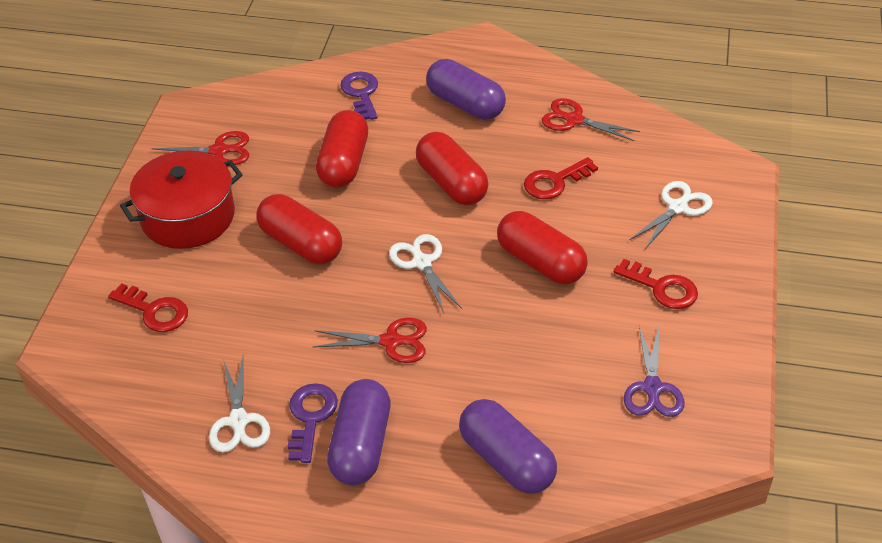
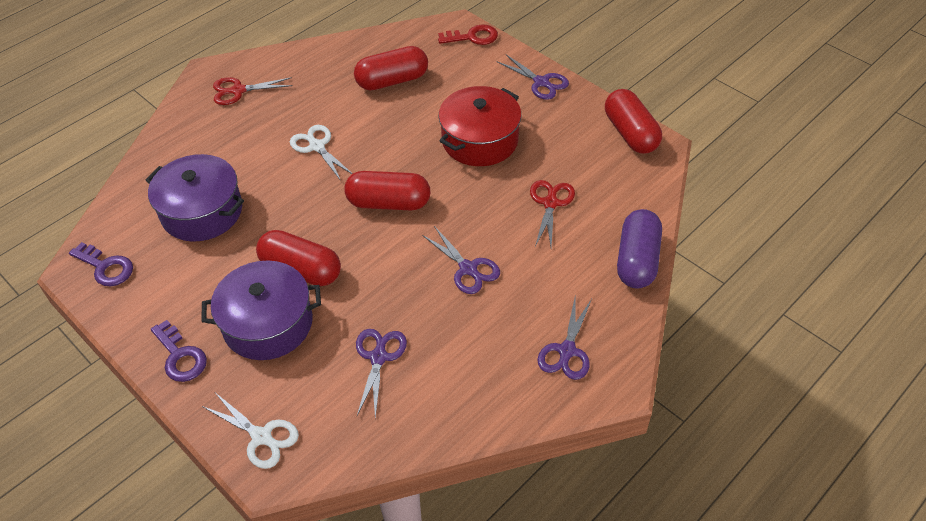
purple capsule: [327,379,390,485] [426,59,506,120] [459,399,557,494] = 3 -> [617,209,662,289] = 1
purple pot: none = 0 -> [146,154,244,242] [201,261,321,360] = 2
purple scissors: [624,326,684,417] = 1 -> [356,329,407,418] [422,226,500,294] [496,55,569,100] [537,298,592,380] = 4
red key: [108,283,188,332] [524,157,598,199] [613,259,698,309] = 3 -> [438,24,498,45] = 1
red scissors: [151,131,249,165] [313,318,427,363] [542,98,640,141] = 3 -> [213,77,293,105] [530,180,575,247] = 2
white scissors: [209,357,270,452] [389,234,462,313] [630,181,713,249] = 3 -> [202,393,299,469] [290,125,353,181] = 2

